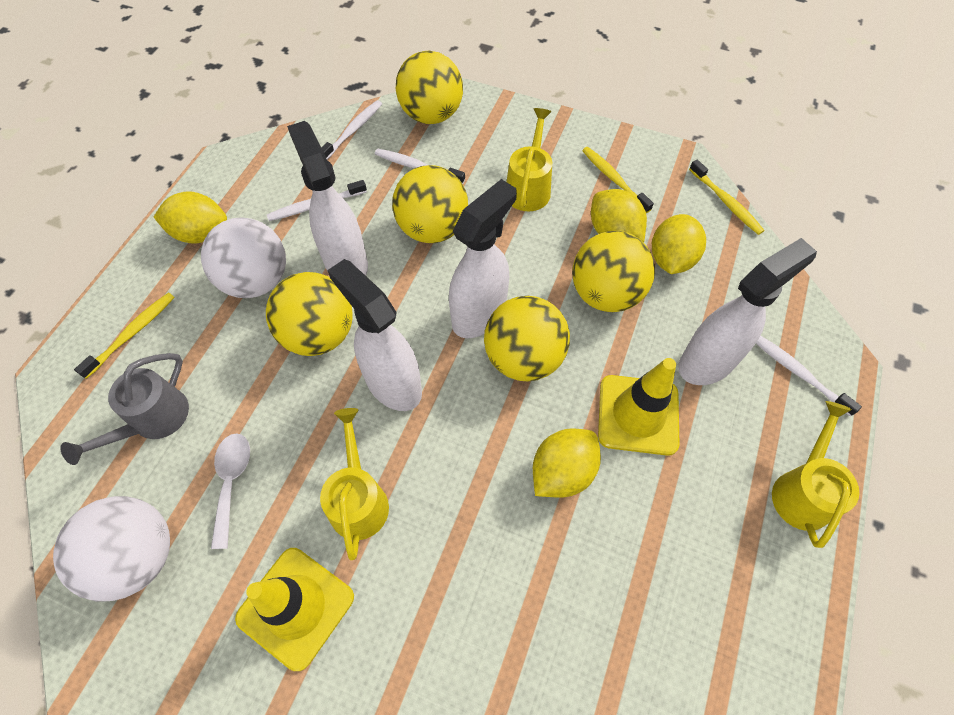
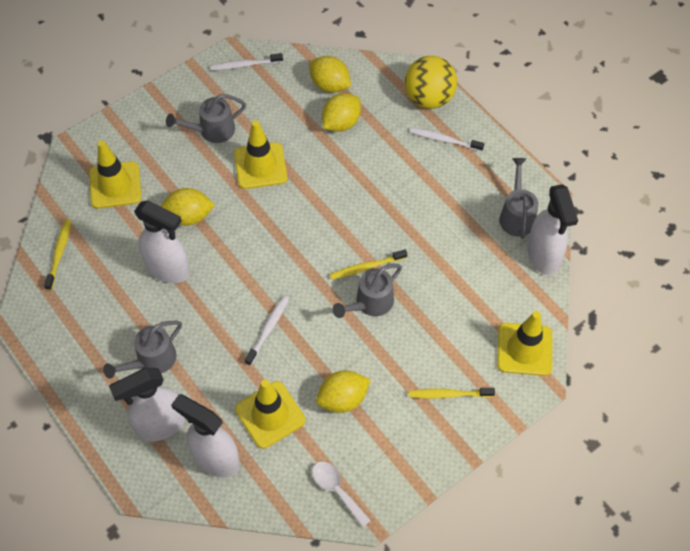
grey watering can: [60,353,189,465] = 1 -> [103,321,182,379] [166,94,246,143] [333,264,402,318] [499,158,538,239] = 4
white ball: [53,496,170,601] [201,217,286,298] = 2 -> none = 0
white toothbrush: [267,180,367,221] [321,100,382,160] [375,149,465,184] [756,336,862,416] = 4 -> [211,53,283,71] [245,296,289,366] [410,127,484,152] = 3
yellow ball: [266,272,353,356] [392,165,468,243] [396,51,463,124] [484,296,570,381] [572,231,655,312] = 5 -> [405,56,457,109] = 1
yellow traffic cone: [235,548,354,671] [598,358,680,456] = 2 -> [89,140,141,209] [234,120,287,189] [235,379,305,449] [497,311,552,376] = 4
yellow watering can: [320,408,389,560] [506,108,552,211] [772,401,859,548] = 3 -> none = 0

